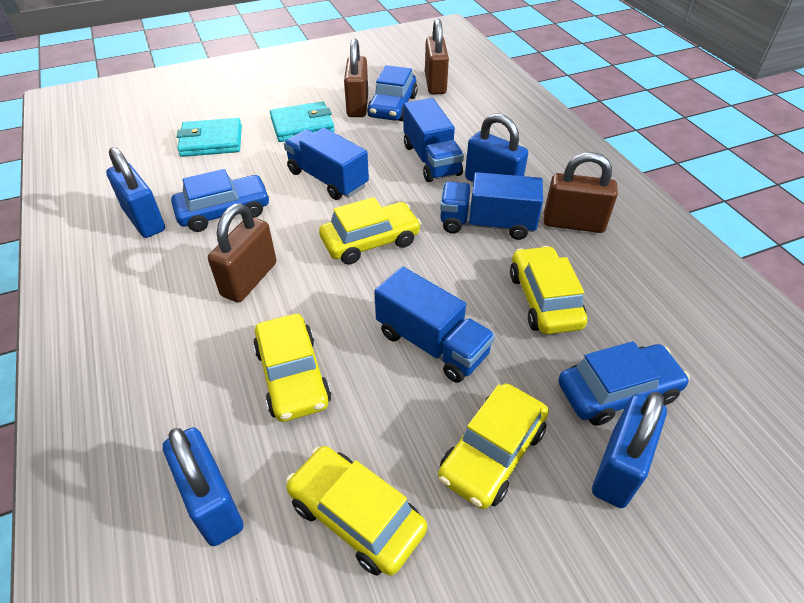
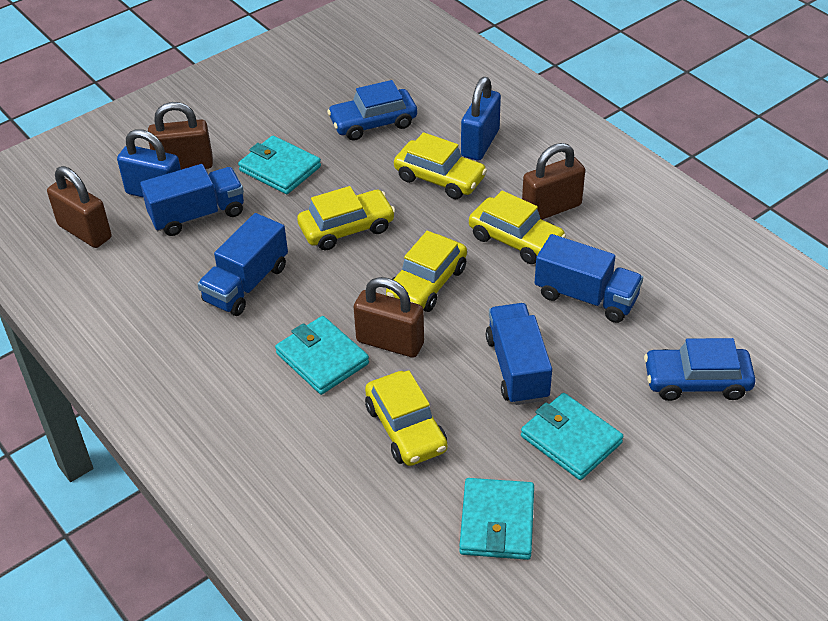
blue car: [171,169,270,232] [367,65,418,121] [558,341,690,426] = 3 -> [327,80,417,141] [644,338,756,401] = 2
blue padlock: [106,147,165,238] [163,427,243,546] [465,113,528,182] [592,392,667,508] = 4 -> [117,129,181,198] [461,77,501,160] = 2
turquoise wallet: [177,118,242,157] [270,101,335,142] = 2 -> [238,136,321,194] [275,316,369,395] [459,478,534,560] [521,393,624,480] = 4

